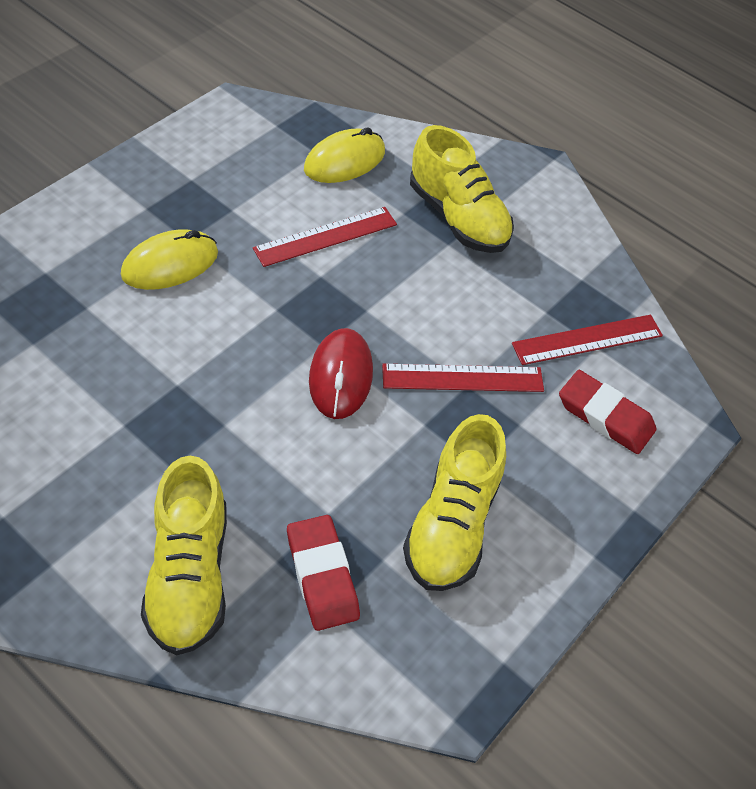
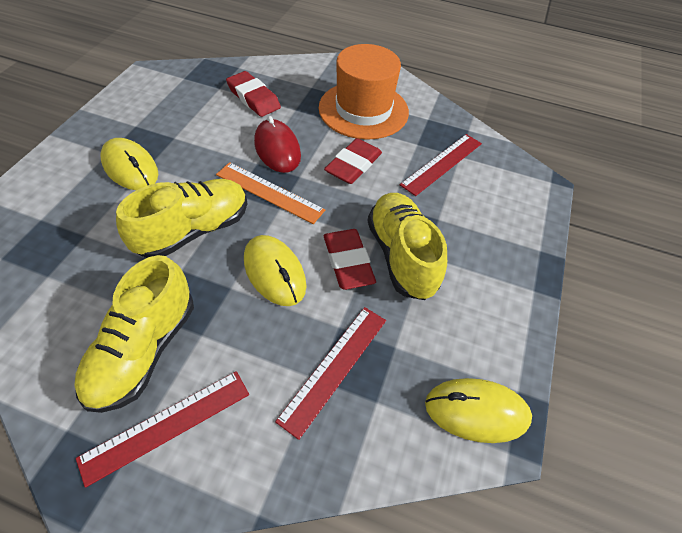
orange hat: none = 0 -> [319,44,409,140] = 1
orange ruler: none = 0 -> [216,162,325,224] = 1
red eraser: [287,515,360,631] [559,370,656,454] = 2 -> [226,71,281,117] [324,138,382,184] [324,229,376,290] = 3
yellow mouse: [121,229,218,290] [304,128,385,183] = 2 -> [100,138,158,190] [244,235,306,306] [425,378,532,443] = 3

